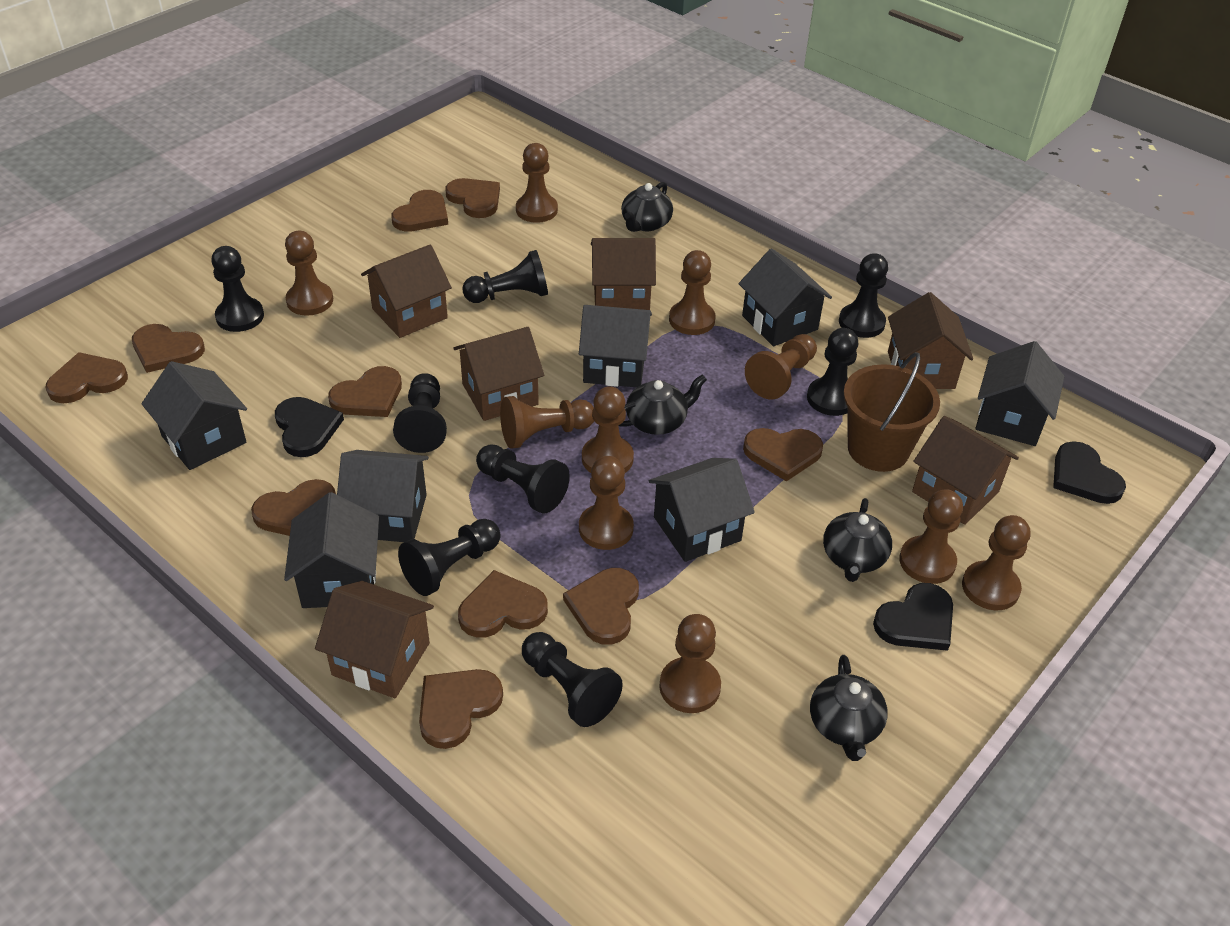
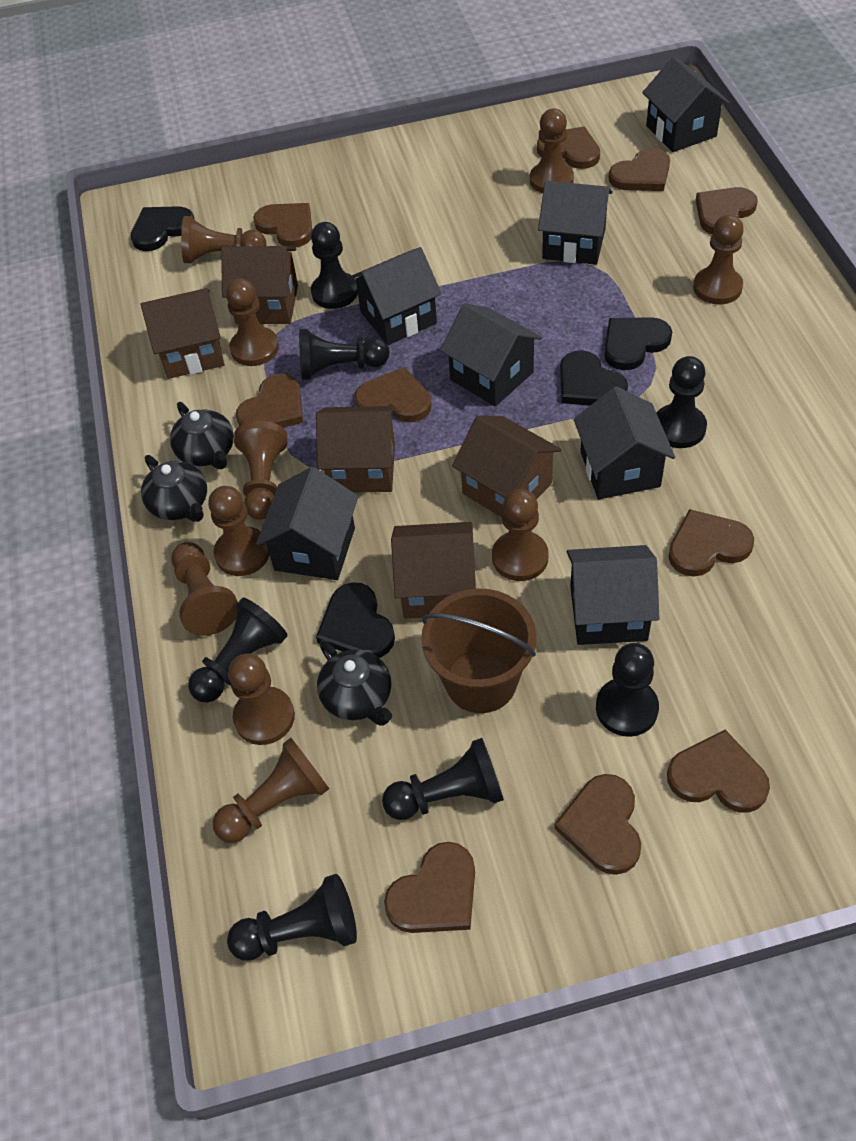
black heart: [275,397,344,457] [873,583,953,651] [1053,441,1126,504] = 3 -> [130,206,195,251] [316,582,395,658] [560,350,628,406] [604,317,672,370] = 4
black pawn: [211,246,264,332] [393,373,447,453] [398,519,501,596] [462,250,548,303] [476,444,570,513] [522,632,623,727] [807,328,858,416] [839,253,888,338] = 8 -> [188,598,288,703] [227,874,357,961] [299,329,389,380] [311,222,358,309] [382,738,504,820] [596,643,659,737] [657,356,707,448] = 7
black teapot: [618,374,707,435] [621,182,673,232] [810,655,888,761] [823,498,892,582] = 4 -> [141,455,207,522] [170,402,234,469] [317,640,392,726] = 3
brown house: [315,581,434,698] [361,245,452,338] [453,327,544,421] [591,238,656,310] [888,292,973,389] [912,416,1019,525] = 6 -> [141,288,225,379] [221,246,298,324] [316,406,396,492] [391,522,476,619] [452,416,562,517] = 5

